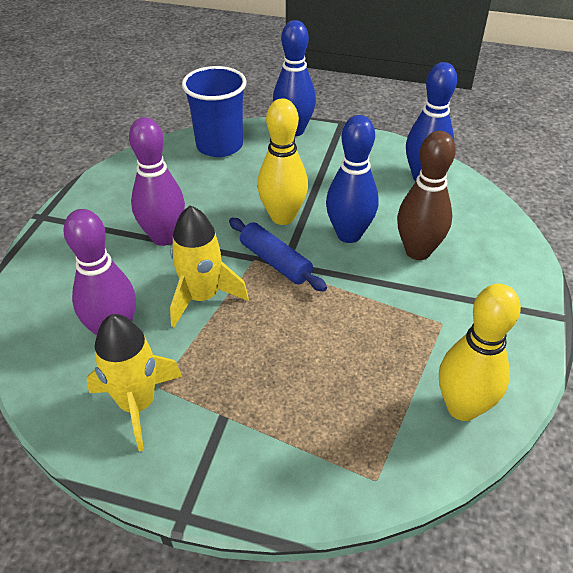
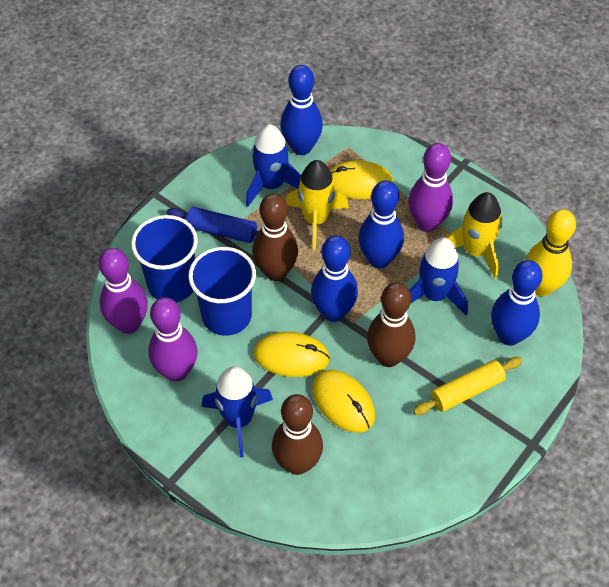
blue bowling pin: [273,20,316,137] [326,115,379,243] [406,62,457,181] = 3 -> [280,65,323,155] [311,235,358,322] [358,180,404,268] [491,260,543,346] = 4
blue cup: [182,66,247,157] = 1 -> [131,215,198,303] [188,247,256,336] = 2
blue rocket: none = 0 -> [202,366,273,457] [246,124,301,207] [409,238,468,315] = 3
brown bowling pin: [397,131,456,260] = 1 -> [252,194,298,281] [272,394,323,475] [367,282,415,367] = 3
purple bowling pin: [64,209,136,336] [129,117,185,246] = 2 -> [99,248,148,334] [148,297,197,382] [408,143,453,232] = 3
yellow bowling pin: [257,98,308,225] [439,284,521,421] = 2 -> [525,209,576,296] = 1
yellow mouse: none = 0 -> [254,332,330,377] [312,370,375,433] [330,160,394,199] = 3
yellow rolling pin: none = 0 -> [413,357,522,415] = 1

